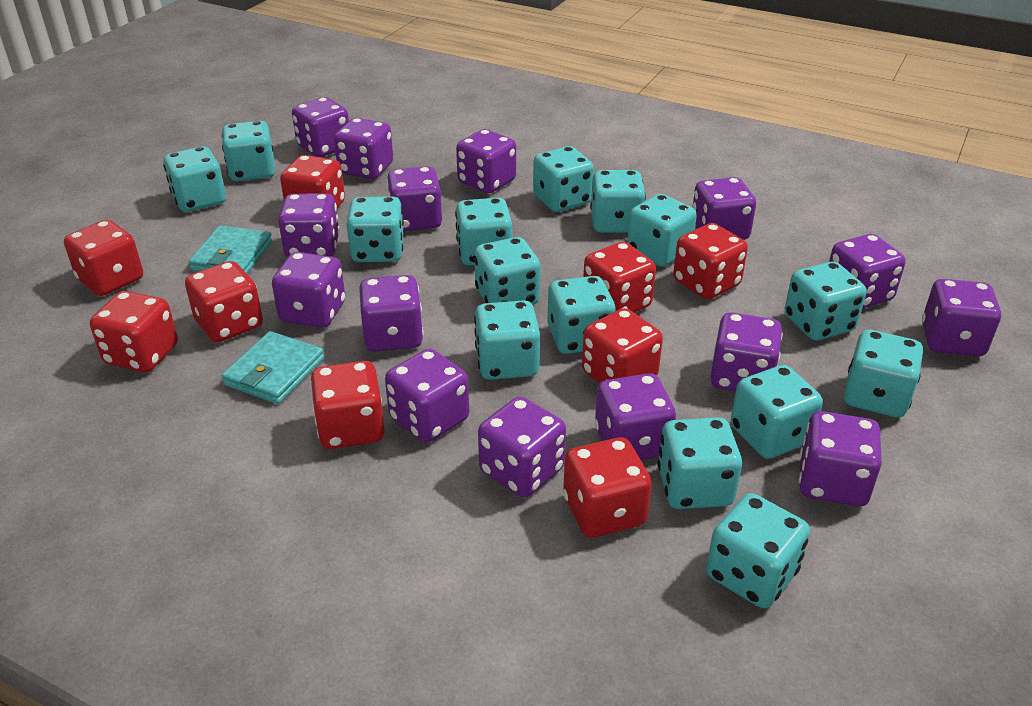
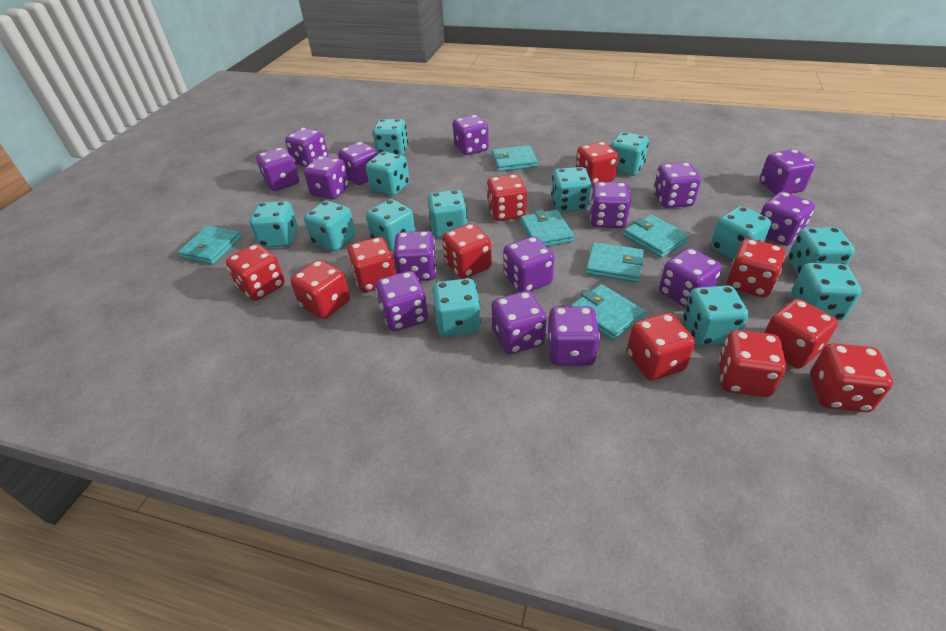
red dice: [64,220,143,296] [90,291,178,372] [185,261,263,342] [280,155,345,208] [310,361,385,449] [563,437,652,538] [582,308,663,384] [583,242,656,312] [673,223,748,299] = 9 -> [226,244,285,301] [290,260,350,319] [347,237,396,292] [442,223,492,279] [487,174,527,221] [576,141,618,186] [627,313,695,381] [718,330,786,397] [727,238,785,298] [764,299,838,369] [810,343,893,412] = 11
turquoise dice: [163,146,226,212] [222,121,275,181] [346,196,405,262] [455,198,512,266] [474,237,541,305] [474,300,540,380] [533,146,594,212] [547,276,616,354] [590,170,646,233] [627,194,697,267] [657,417,742,509] [706,493,810,608] [731,365,823,459] [785,262,867,340] [844,330,924,417] = 15 -> [249,201,298,248] [304,201,356,251] [366,151,409,196] [366,199,415,251] [373,119,408,156] [428,190,468,238] [433,278,481,337] [551,167,591,212] [610,132,649,176] [683,285,749,346] [711,206,771,260] [788,227,855,275] [791,263,861,320] = 13
turquoise wallet: [189,225,272,274] [222,331,324,404] = 2 -> [178,226,241,265] [492,145,538,172] [520,210,574,246] [571,284,645,340] [586,242,644,283] [623,215,690,258] = 6

